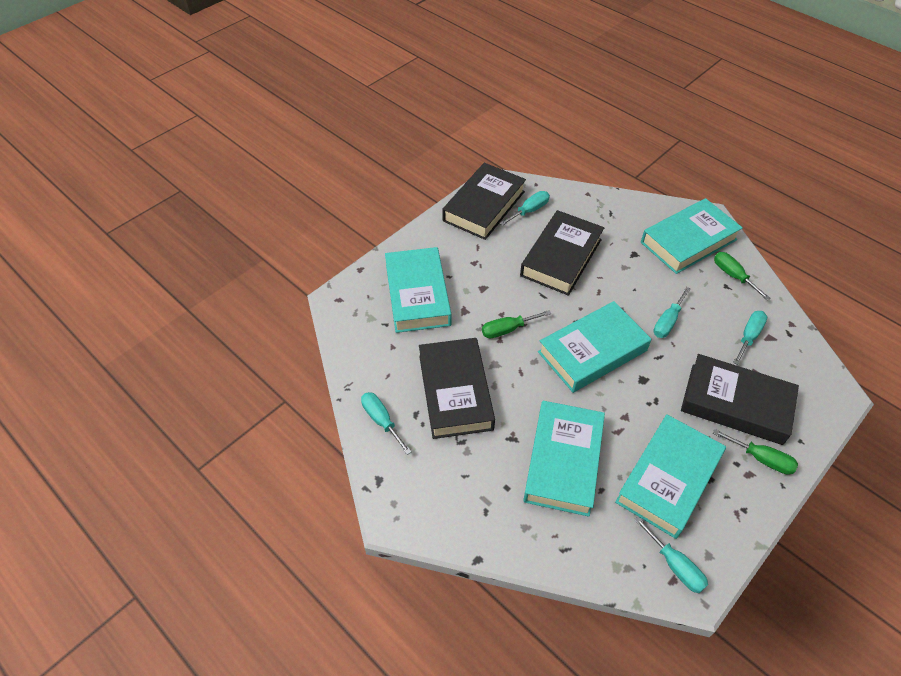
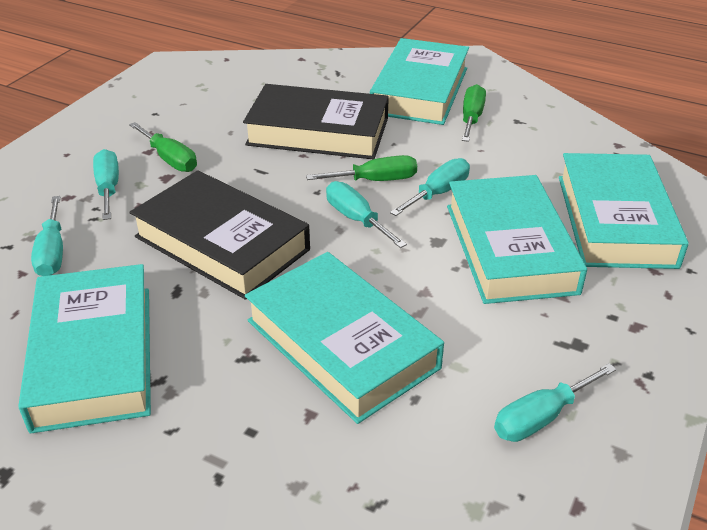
black book: [419,338,495,439] [442,163,526,240] [520,210,604,296] [681,354,799,445] = 4 -> [130,170,310,300] [243,84,389,159] = 2

